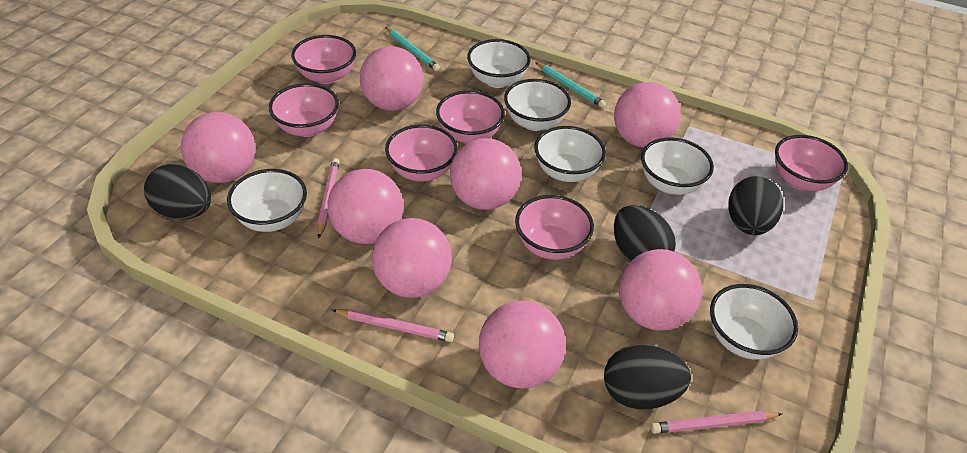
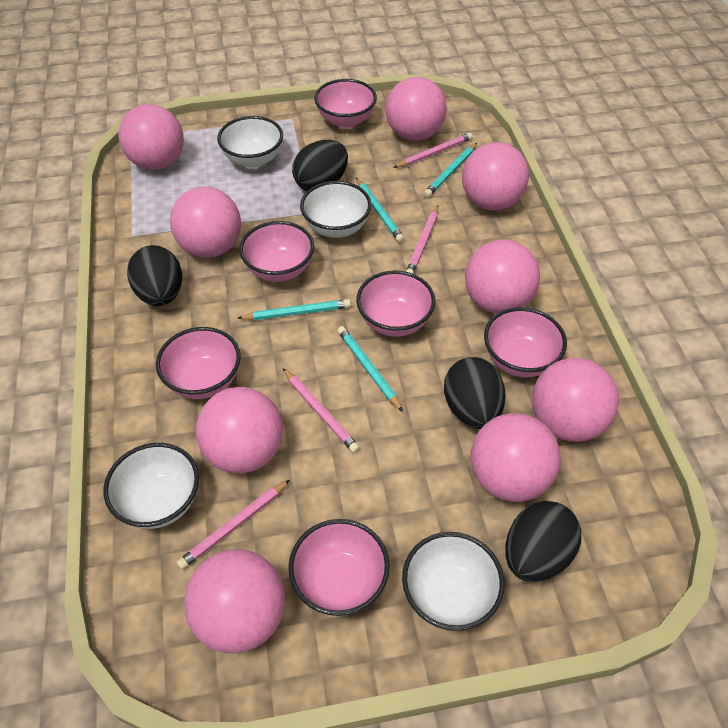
pink ball: [181,112,256,183] [328,169,403,244] [360,46,423,111] [372,218,452,298] [450,138,521,210] [479,300,566,388] [614,82,681,148] [619,249,702,331] = 8 -> [118,104,184,170] [170,187,241,258] [184,549,285,653] [196,387,283,473] [386,77,447,141] [462,142,529,210] [465,240,540,314] [471,413,561,502] [532,358,619,442] = 9
pink pencil: [317,158,340,239] [332,309,454,342] [651,411,782,434] = 3 -> [176,480,290,570] [283,368,360,453] [393,133,473,168] [406,205,439,274] = 4
turquoise pencil: [385,27,440,71] [535,62,606,108] = 2 -> [238,299,351,320] [337,326,403,412] [356,178,404,242] [424,143,477,197] = 4
white bowl: [227,169,307,232] [467,39,531,88] [504,79,571,131] [534,126,606,182] [641,137,714,195] [710,284,798,360] = 6 -> [103,443,199,529] [217,116,283,168] [300,181,372,238] [402,532,505,631] = 4

